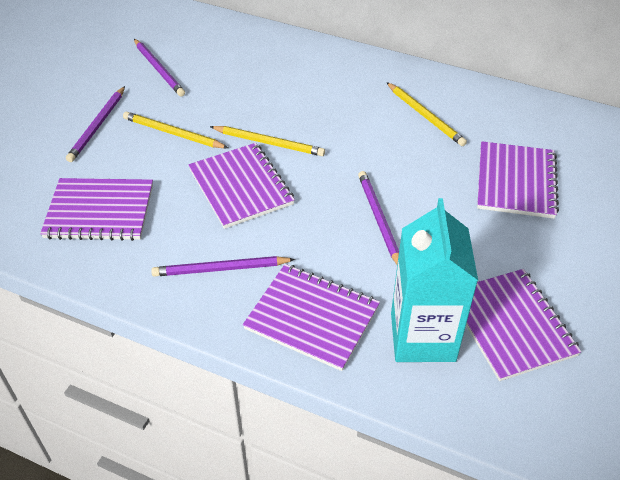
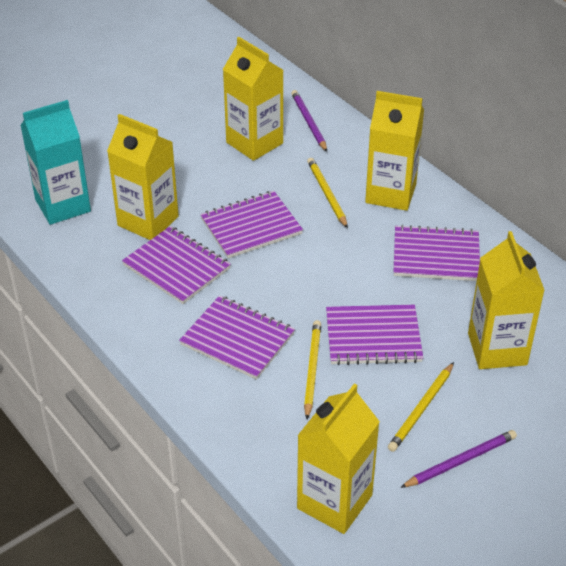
purple pencil: [66,86,125,162] [134,39,185,96] [151,256,295,277] [358,171,399,264] = 4 -> [291,90,327,152] [400,430,517,488] = 2
yellow carton: none = 0 -> [107,114,179,240] [223,37,283,161] [297,384,380,534] [365,91,424,211] [468,231,545,369] = 5

